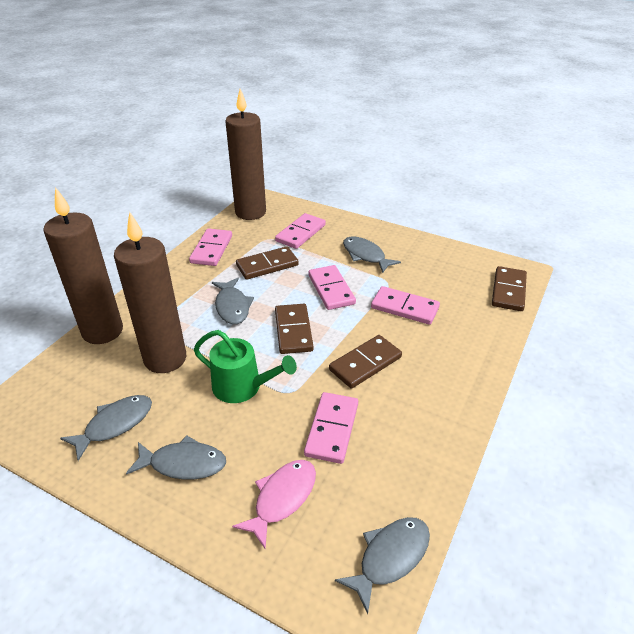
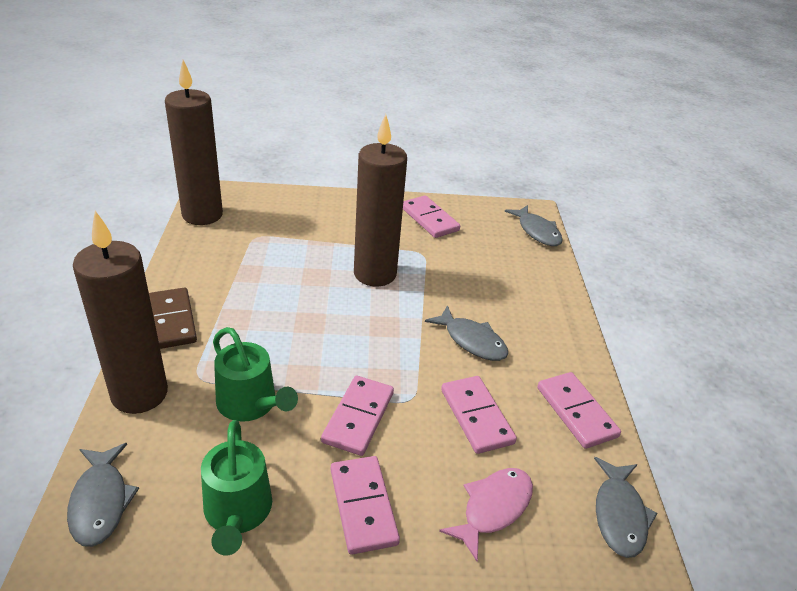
brown domino: [236,246,299,280] [275,304,314,354] [329,335,402,389] [492,266,527,311] = 4 -> [149,288,197,349] = 1
green watering can: [194,330,297,403] = 1 -> [201,420,272,556] [213,327,298,422] = 2
grey fish: [60,395,152,461] [126,435,226,480] [212,278,254,324] [335,517,430,614] [343,237,401,273] = 5 -> [67,443,139,547] [425,305,508,361] [505,205,563,246] [594,457,658,558] = 4

